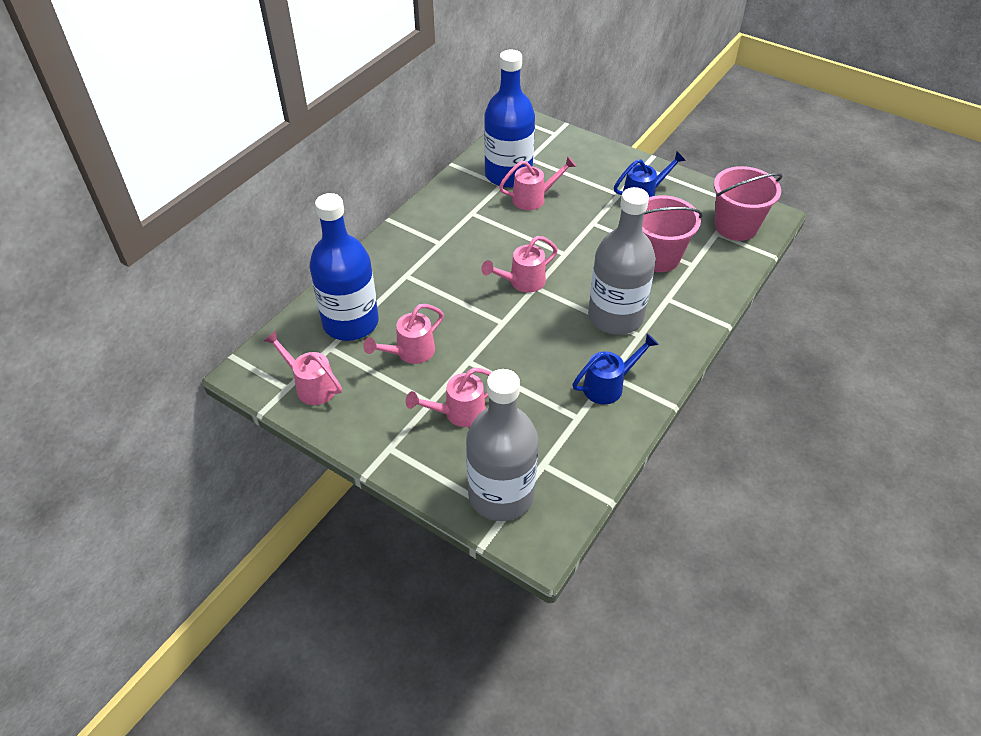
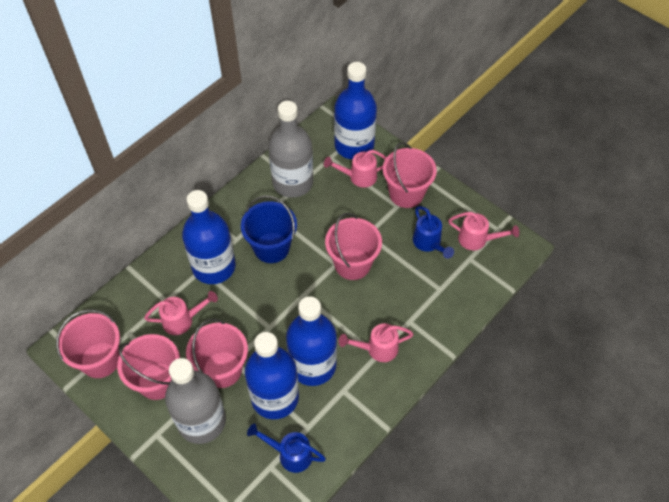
blue bottle: [309,193,379,341] [484,50,535,188] = 2 -> [182,190,236,284] [245,332,299,419] [286,296,337,386] [334,62,377,159] = 4
blue bucket: none = 0 -> [241,195,297,263] = 1
pink bucket: [643,195,703,272] [714,166,783,241] = 2 -> [56,309,120,378] [117,334,180,400] [186,319,248,388] [325,213,382,280] [383,142,437,208] = 5
pink watering can: [264,331,342,405] [363,304,444,364] [406,368,492,427] [481,236,558,293] [499,156,576,210] = 5 -> [144,291,218,335] [324,150,387,188] [339,323,413,362] [448,212,519,250] = 4

